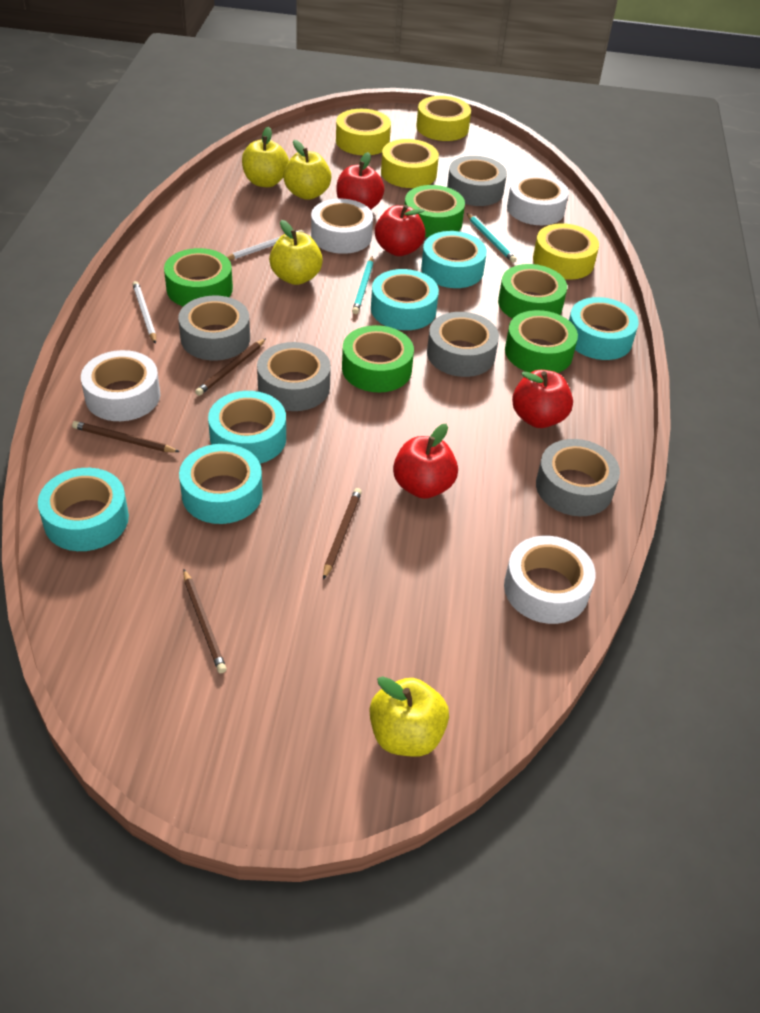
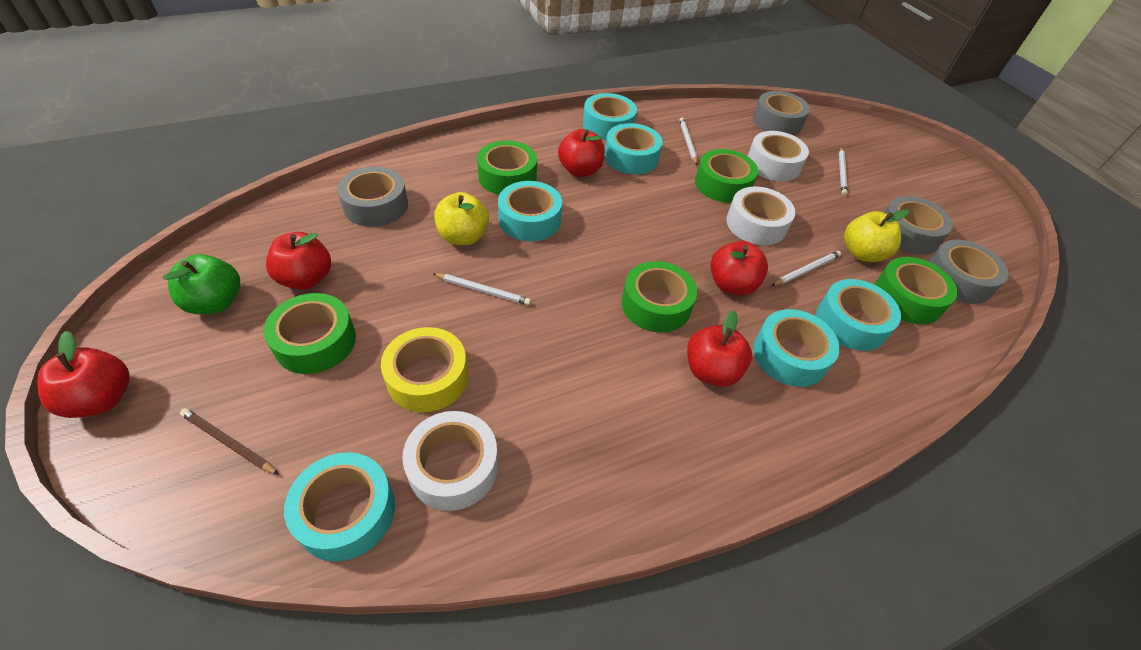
brown pencil: [72,421,180,452] [183,569,227,673] [195,338,266,396] [323,488,362,580] = 4 -> [180,408,279,475] = 1
green apple: none = 0 -> [162,254,240,315] = 1
grey tape: [178,296,250,361] [257,342,331,411] [427,312,499,377] [447,156,507,206] [536,439,620,516] = 5 -> [337,166,408,227] [753,91,810,135] [884,196,953,254] [928,240,1009,304] = 4
red apple: [336,152,384,210] [375,205,426,256] [393,424,458,499] [512,370,573,428] = 4 -> [37,331,130,418] [266,232,331,290] [558,129,605,177] [687,311,752,387] [710,241,768,296] = 5
turquoise pencil: [352,256,373,314] [467,213,516,263] = 2 -> none = 0
white pencil: [132,281,156,344] [227,230,304,260] = 2 -> [432,273,531,305] [679,118,698,165] [771,251,841,286] [839,147,848,195] = 4
white tape: [81,350,160,421] [311,199,373,254] [504,536,595,624] [507,174,569,225] = 4 -> [402,411,498,511] [726,186,795,245] [748,131,809,181] = 3
yellow apple: [242,127,289,187] [269,220,323,285] [283,140,331,200] [370,676,449,757] = 4 -> [434,192,489,245] [844,209,909,262] = 2
yellow tape: [336,109,391,155] [381,139,439,188] [416,96,471,141] [533,223,599,280] = 4 -> [381,327,468,412] = 1

